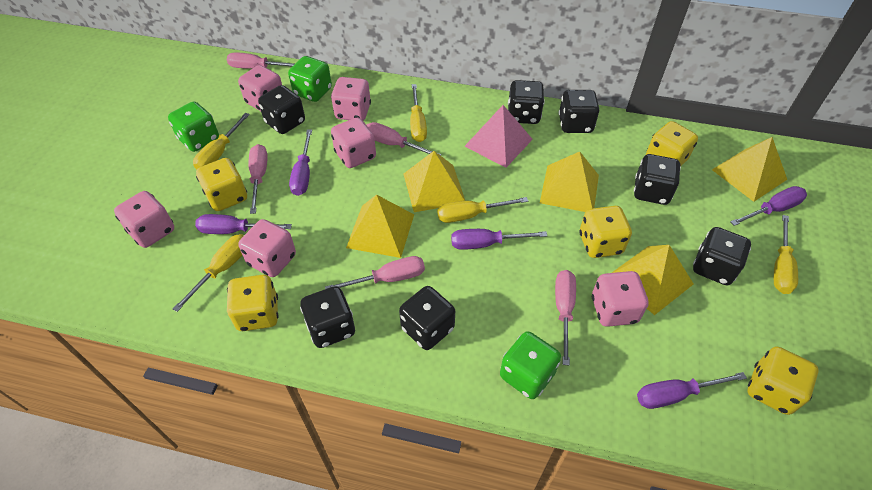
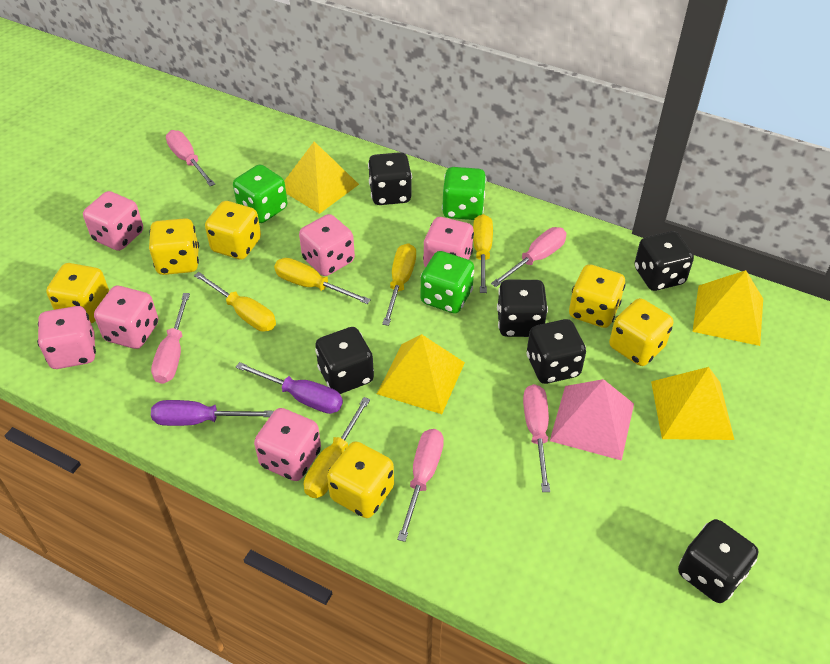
black dice: [258,85,305,134] [300,286,355,348] [399,286,455,350] [508,80,545,124] [559,90,599,133] [634,154,681,205] [693,227,751,285] = 7 -> [315,327,374,394] [368,152,412,205] [497,280,548,337] [527,319,586,384] [635,231,694,291] [678,519,758,603] = 6
purple screwdriver: [195,214,292,234] [289,130,312,196] [451,229,547,250] [637,372,747,409] [730,186,807,226] = 5 -> [151,400,274,426] [236,362,343,414] = 2
yellow dice: [196,158,247,211] [227,275,279,331] [579,206,632,258] [646,121,698,166] [748,346,819,415] = 5 -> [46,263,109,323] [149,218,199,275] [205,201,261,260] [327,441,394,518] [569,264,626,328] [609,298,673,366] = 6
yellow pyramid: [346,195,414,258] [403,151,465,212] [540,151,599,212] [612,245,693,315] [712,137,787,202] = 5 -> [284,141,359,214] [377,334,465,414] [651,367,735,440] [693,270,763,346] = 4

